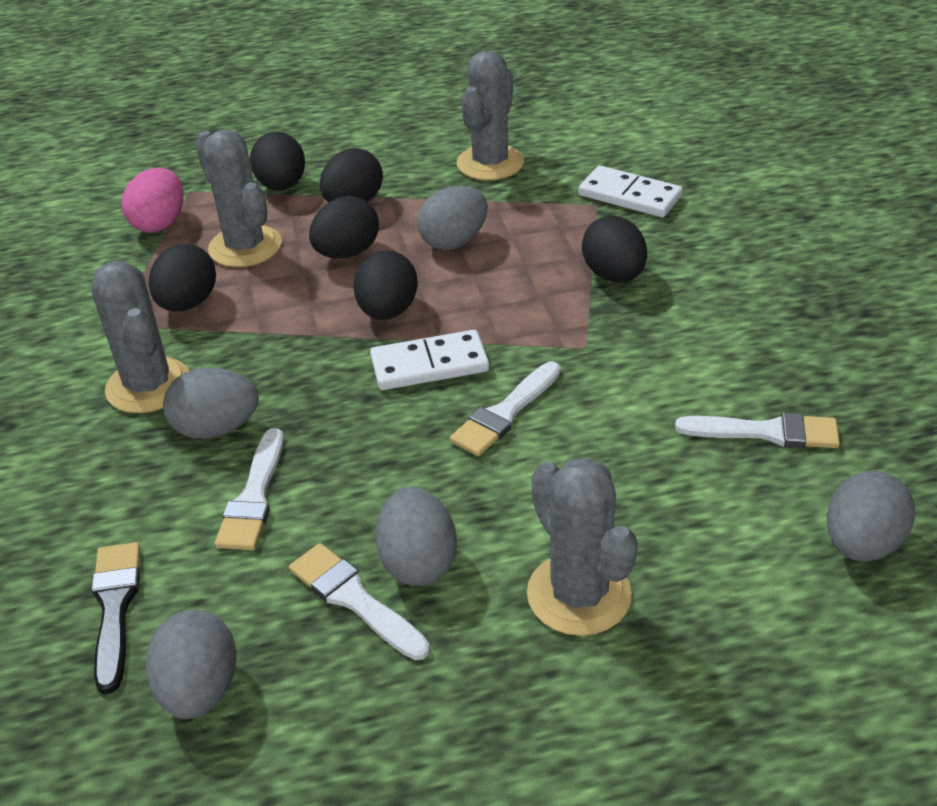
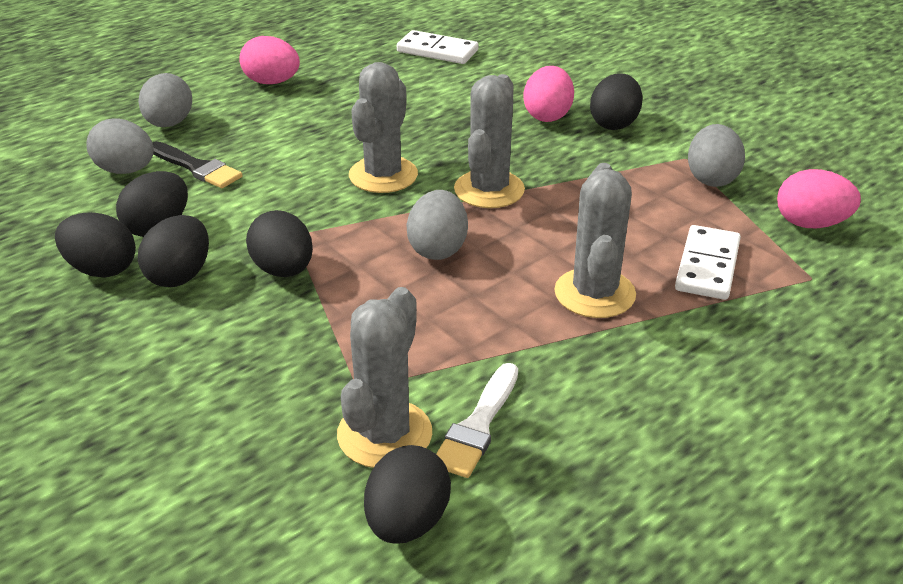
grey egg: [145,610,237,719] [163,368,259,439] [375,486,457,586] [417,186,488,250] [827,471,915,562] = 5 -> [86,119,154,174] [138,73,192,127] [406,190,468,260] [688,124,745,187] = 4
pink egg: [122,167,183,233] = 1 -> [239,36,300,84] [523,66,574,122] [777,169,861,228] = 3
white brush: [215,428,284,550] [289,543,430,660] [450,361,561,456] [675,412,840,448] = 4 -> [436,363,518,478] = 1

